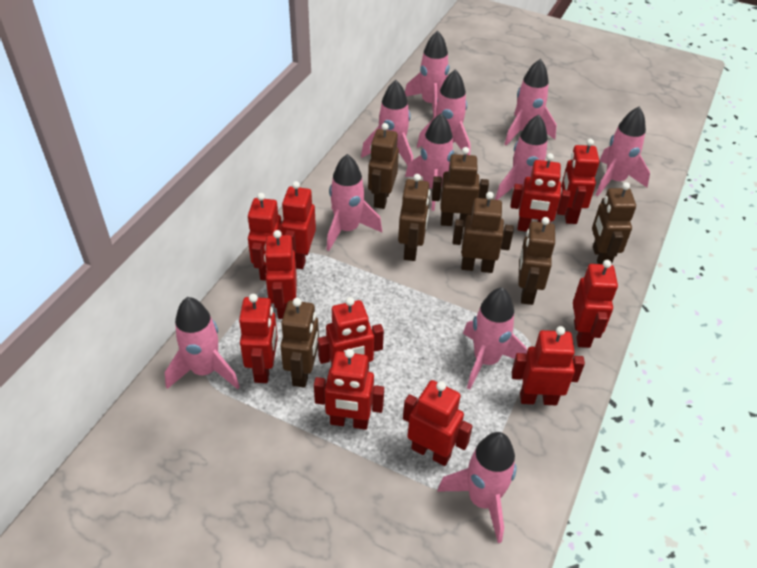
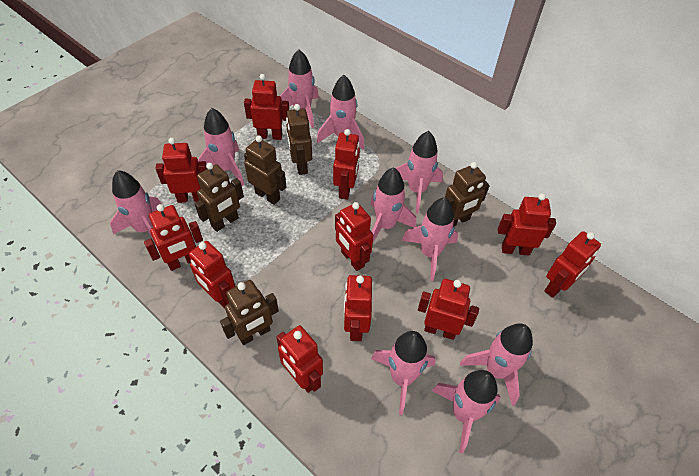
brown robot: [280,298,319,388] [368,123,399,209] [398,174,430,261] [432,147,489,226] [452,192,514,273] [518,217,555,305] [592,182,636,264] = 7 -> [194,163,244,232] [220,280,279,345] [244,136,286,205] [286,104,312,175] [445,162,490,227] = 5
pink rocket: [165,297,240,389] [327,154,382,251] [361,80,413,165] [405,31,450,117] [405,113,454,211] [417,69,471,155] [437,432,517,543] [463,287,527,390] [495,115,548,200] [504,59,557,146] [596,107,650,196] = 11 -> [110,170,161,240] [198,108,244,186] [280,49,319,128] [317,75,364,149] [370,167,416,242] [371,331,436,415] [395,131,443,214] [402,197,458,281] [432,370,501,454] [460,323,533,406] = 10

